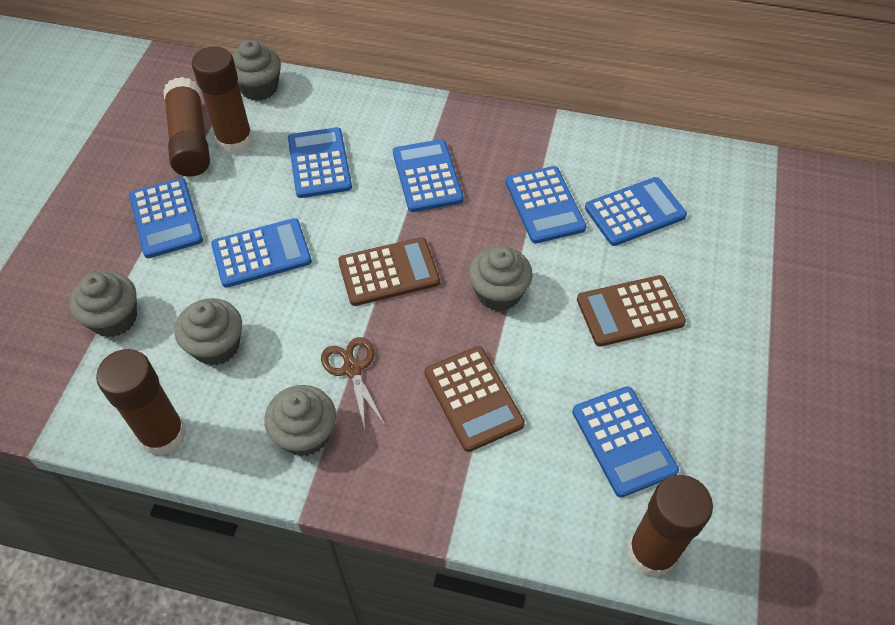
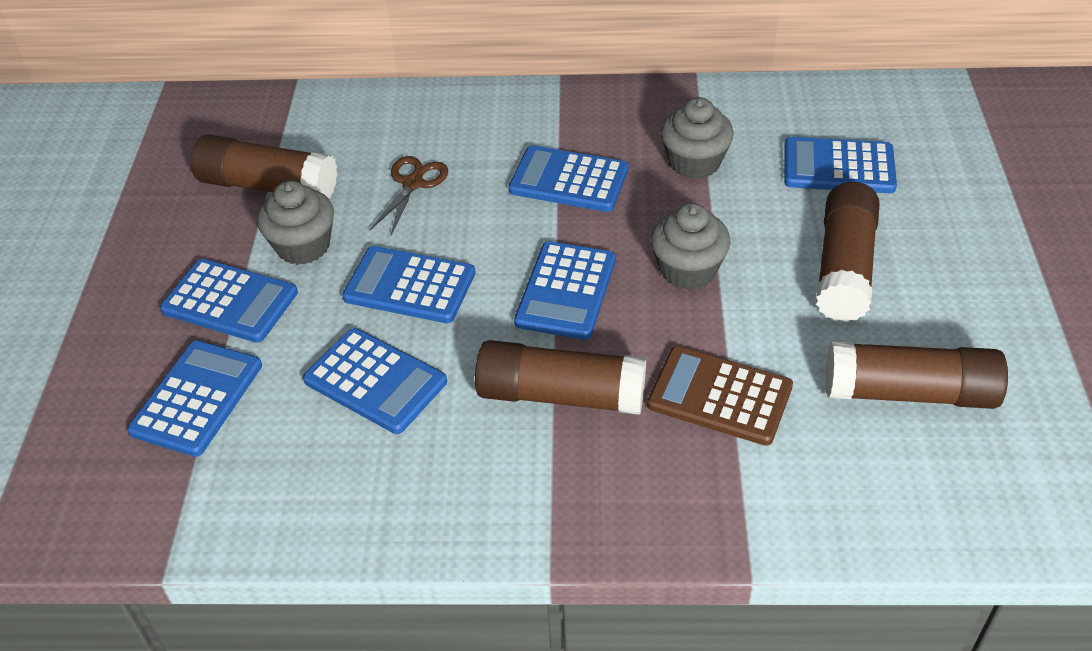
brown calculator: [338,237,440,306] [425,346,525,452] [577,275,686,347] = 3 -> [647,346,793,446] = 1
grey cupcake: [69,271,137,337] [175,298,242,366] [232,40,281,101] [264,385,336,456] [468,246,533,311] = 5 -> [257,181,334,265] [651,203,731,290] [661,97,734,179] = 3

